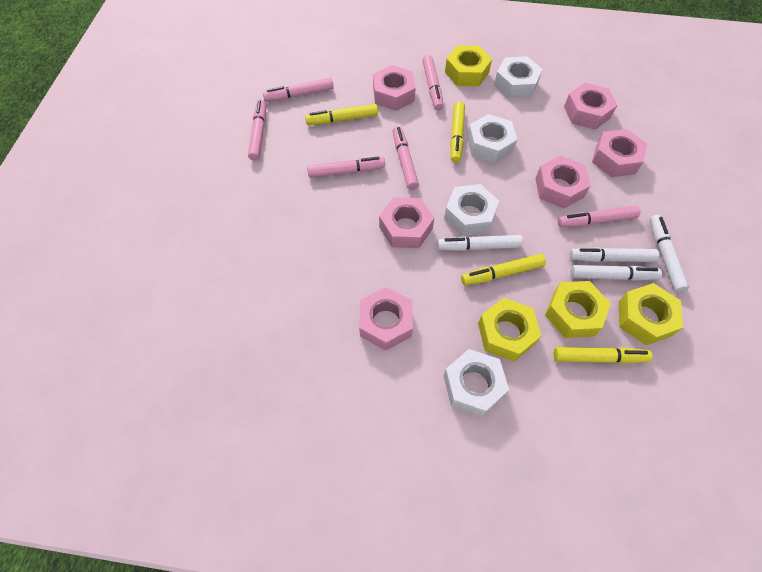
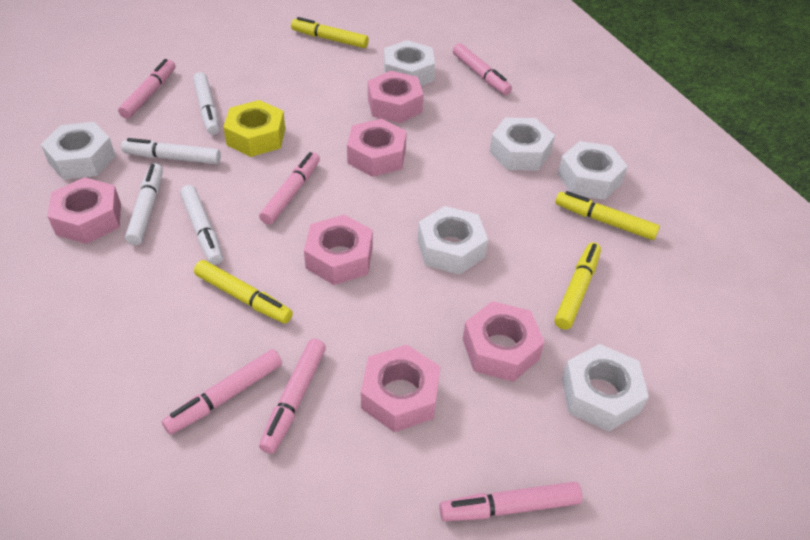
white nut: [444,184,499,236] [444,349,509,417] [467,114,517,163] [494,56,543,99] = 4 -> [41,122,116,180] [384,40,435,86] [418,206,488,275] [489,117,555,171] [558,141,628,200] [562,344,649,432] = 6
yellow nut: [445,45,492,86] [478,298,542,362] [545,281,611,338] [619,283,683,345] = 4 -> [223,100,285,157] = 1

